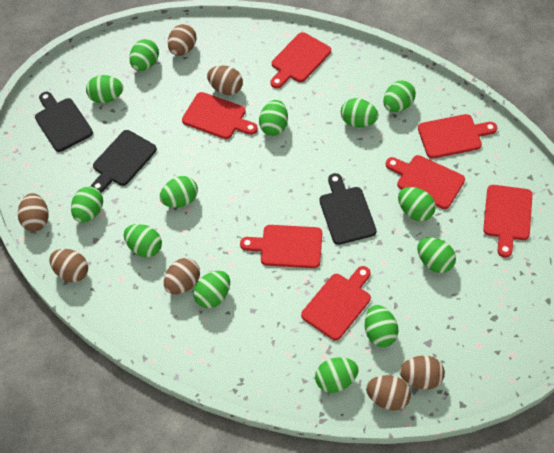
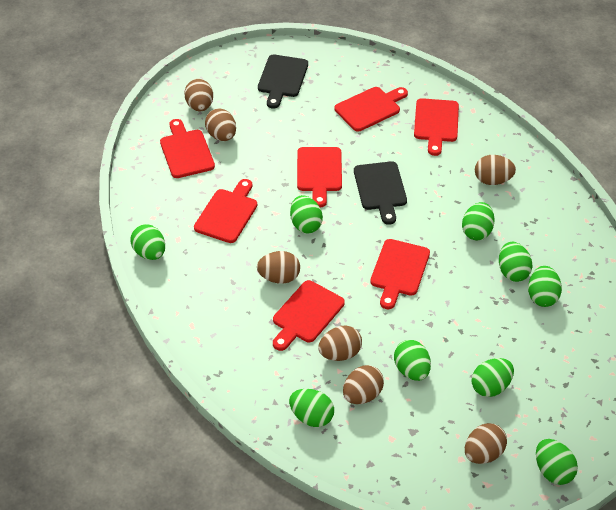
black cutting board: [35,92,93,152] [91,130,157,193] [320,173,377,245] = 3 -> [258,55,308,109] [354,161,407,225] = 2
green egg: [71,187,103,223] [86,75,123,103] [124,224,162,257] [129,39,159,71] [160,176,198,208] [193,271,230,308] [259,100,288,136] [315,358,359,393] [341,98,378,127] [365,305,399,347] [383,80,416,112] [398,187,436,221] [417,237,456,273] = 13 -> [130,224,165,260] [289,389,334,427] [290,195,323,233] [394,340,431,381] [462,202,495,240] [472,358,514,397] [499,242,532,282] [528,266,562,307] [536,439,578,485] = 9

